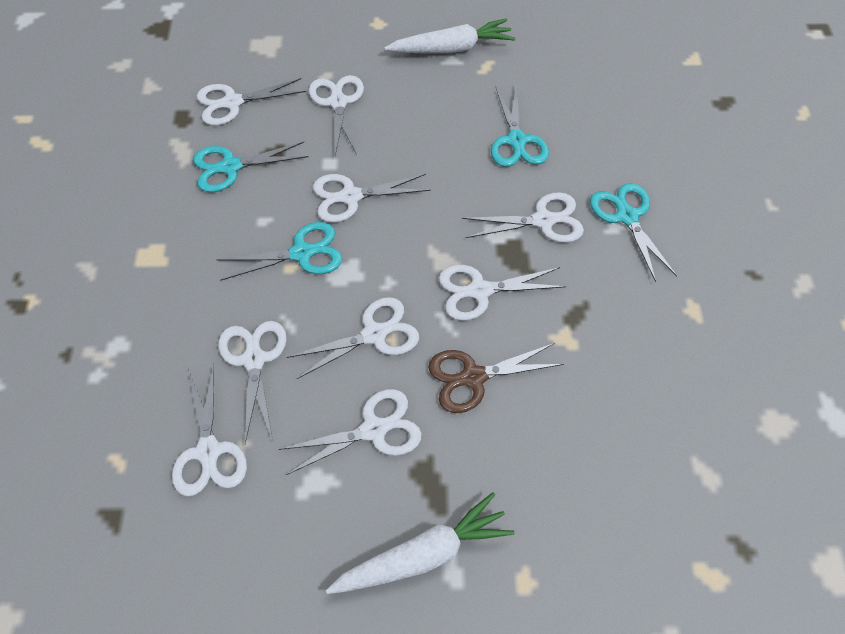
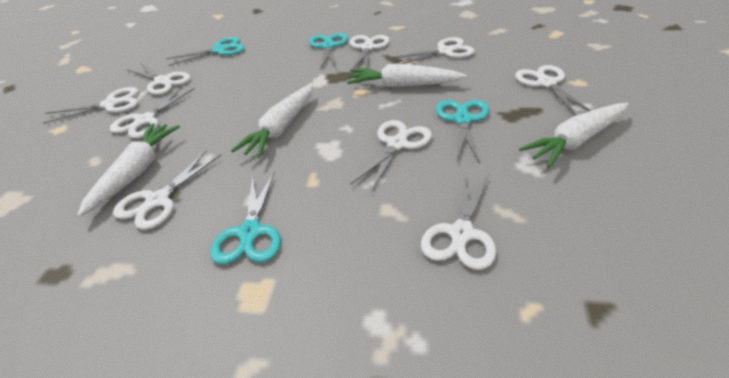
brown scissors: [428,343,564,413] = 1 -> none = 0
white carrot: [326,492,515,594] [384,18,515,53] = 2 -> [77,123,180,217] [231,85,313,158] [347,64,466,87] [519,103,629,168] = 4

